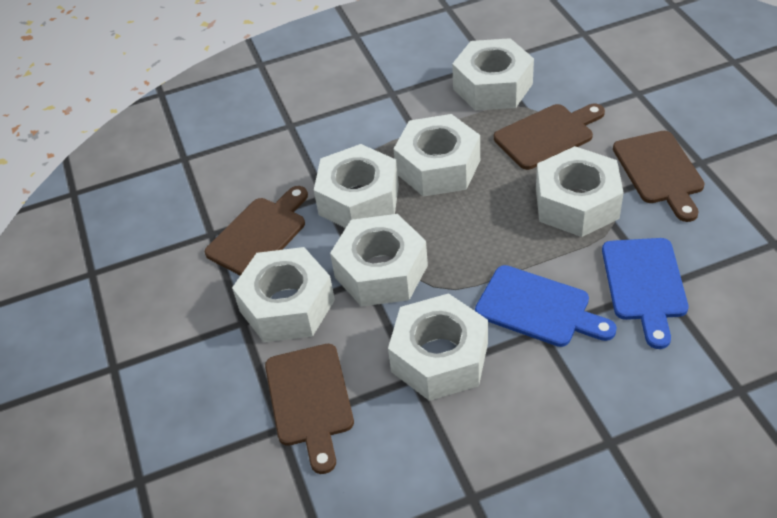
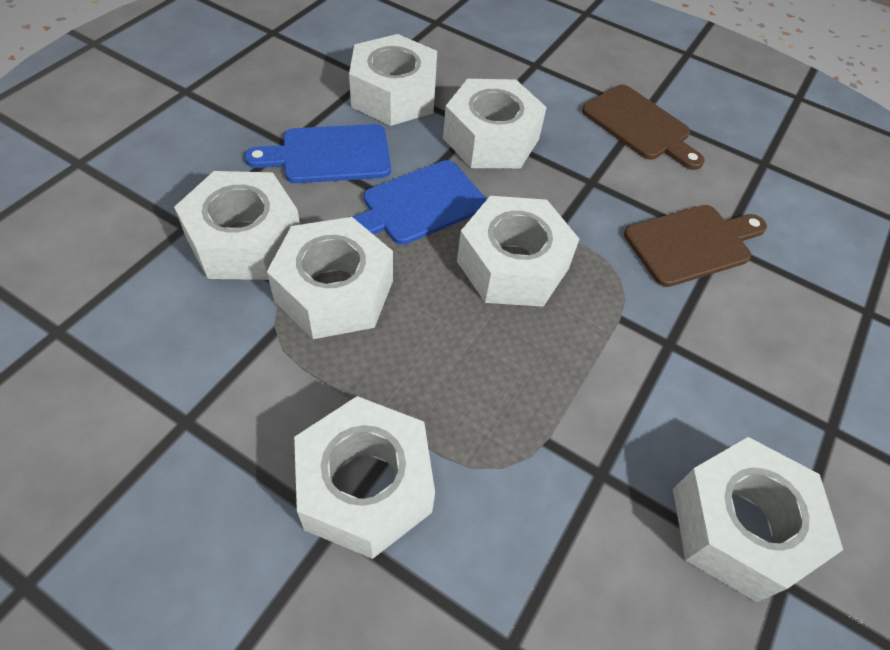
brown cutting board: [205,186,308,276] [265,344,354,474] [494,104,605,170] [613,131,705,222] = 4 -> [582,85,705,170] [624,205,767,287] = 2

